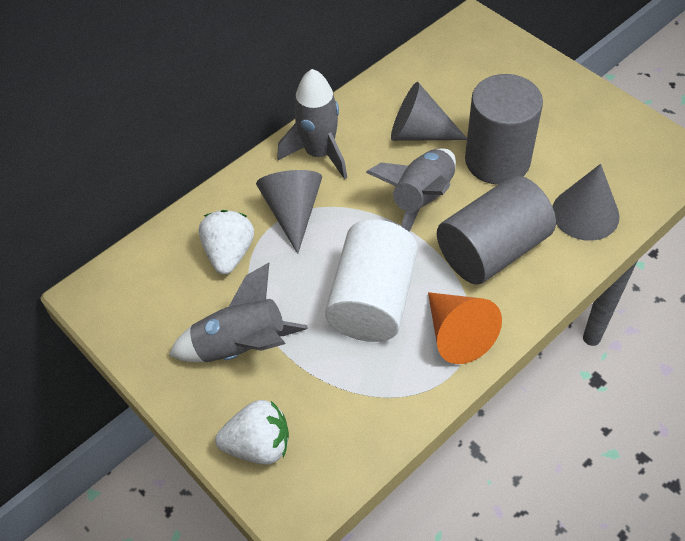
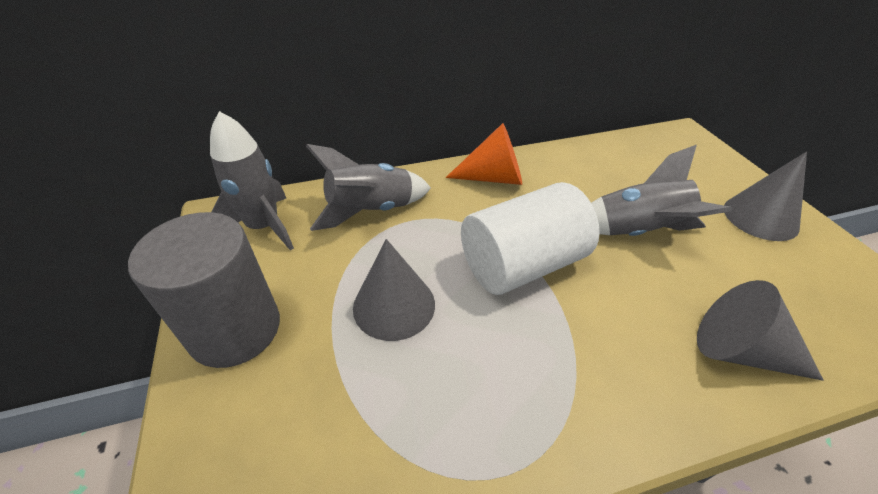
grey cylinder: [437,175,556,285] [465,74,543,185] = 2 -> [128,212,280,368] = 1
white strawberry: [199,210,254,275] [215,400,289,465] = 2 -> none = 0

